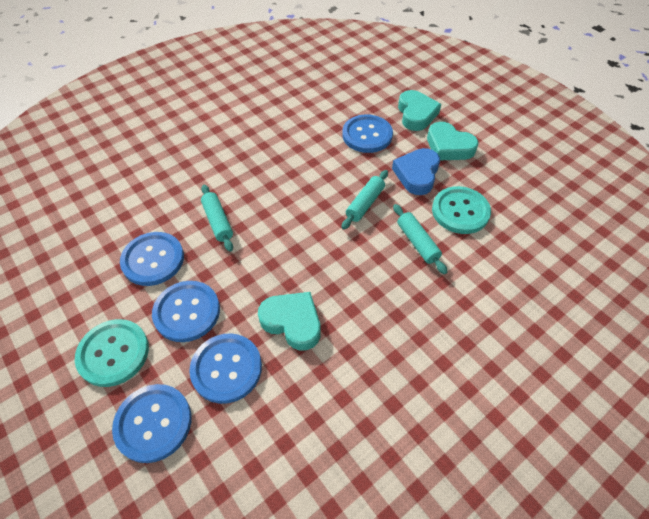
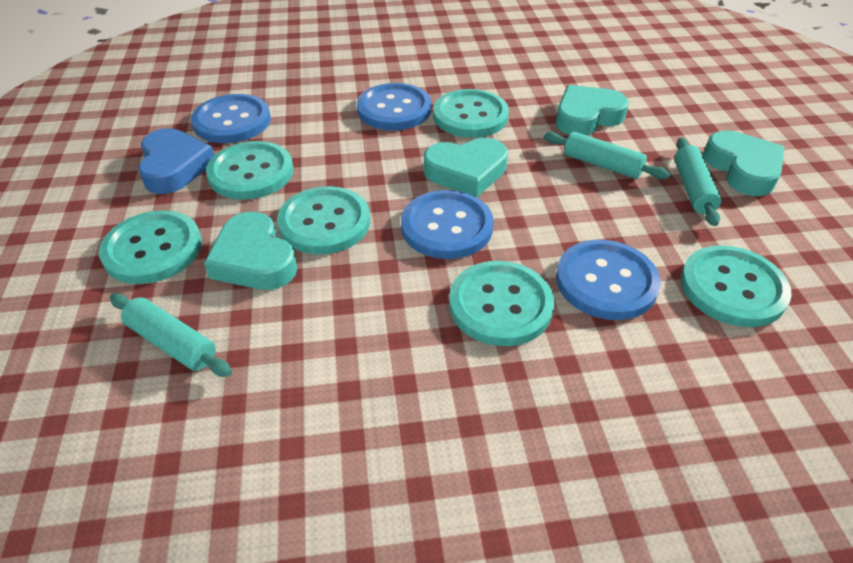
blue button: [112,384,192,463] [120,232,184,286] [152,281,220,342] [189,333,262,404] [342,114,393,153] = 5 -> [191,94,271,143] [357,83,432,130] [401,190,494,259] [556,240,661,320] = 4
turquoise button: [75,319,149,387] [432,186,491,234] = 2 -> [99,210,202,284] [206,141,293,200] [277,186,370,254] [433,89,509,138] [449,261,554,346] [681,245,792,327] = 6
turquoise heart: [258,292,321,351] [398,90,442,131] [427,122,479,160] = 3 -> [204,212,297,290] [424,138,508,197] [556,85,629,135] [703,130,784,196] = 4

